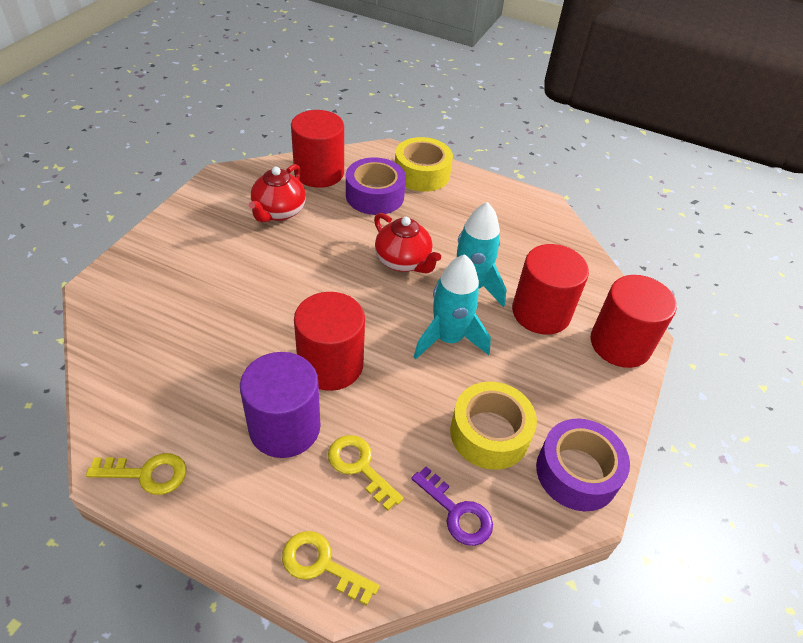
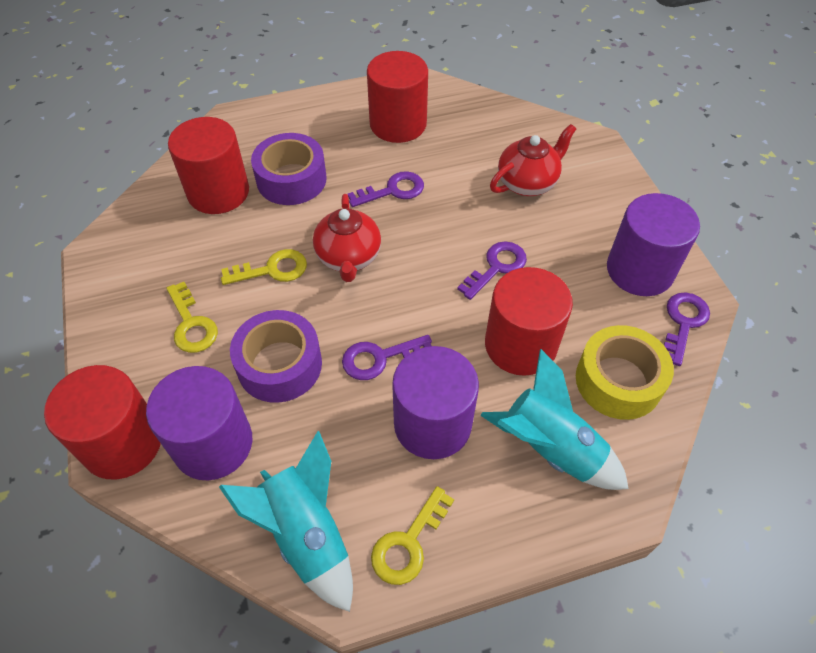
purple cylinder: [240,352,321,458] = 1 -> [146,366,252,480] [392,346,479,459] [607,193,700,296] = 3
purple key: [411,467,493,546] = 1 -> [342,335,432,380] [347,171,424,207] [457,241,527,300] [664,292,710,366] = 4
yellow tape: [395,137,453,192] [450,382,537,470] = 2 -> [576,325,674,420] = 1

